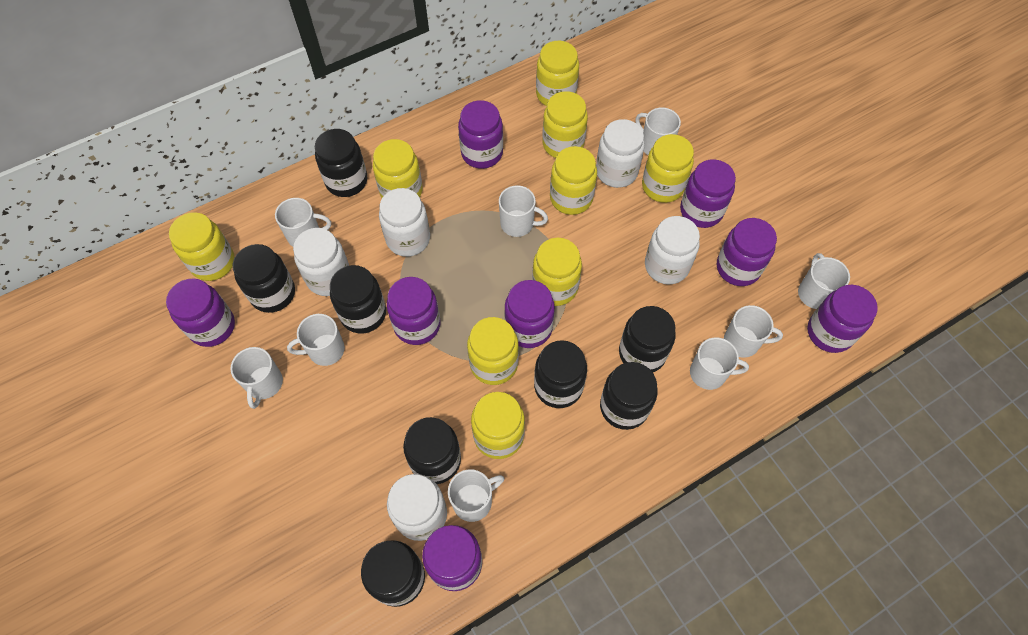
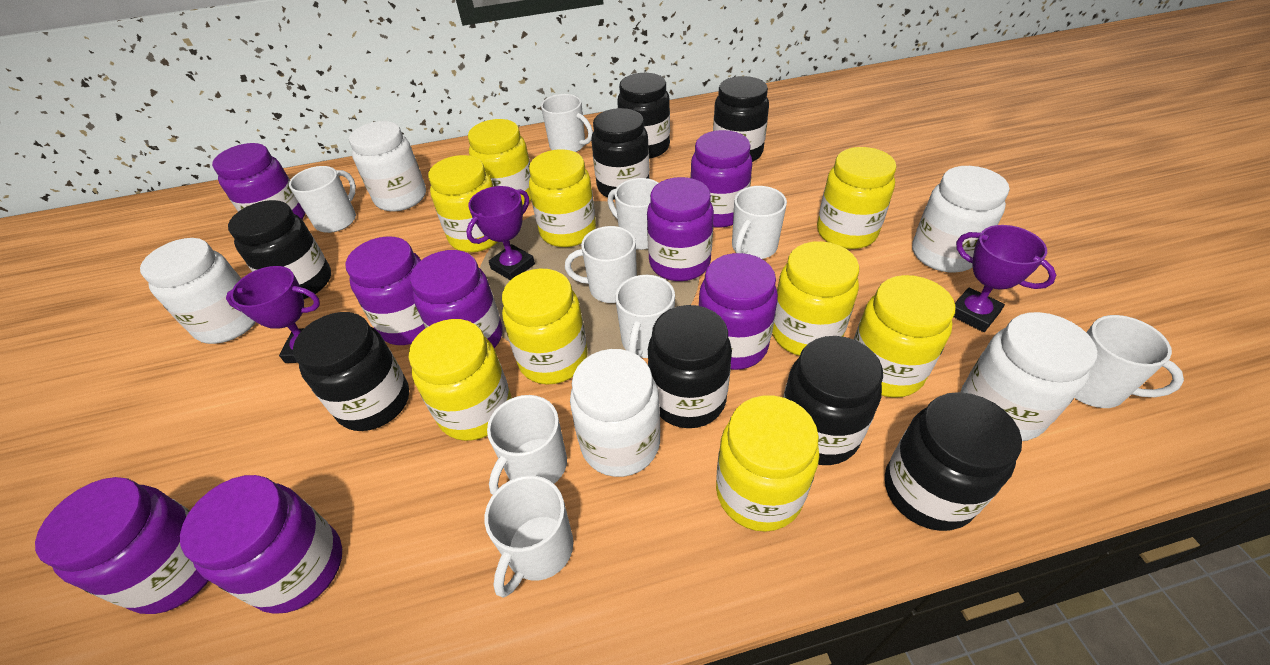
purple trophy: none = 0 -> [226,266,320,363] [466,186,535,280] [954,225,1057,332] = 3

